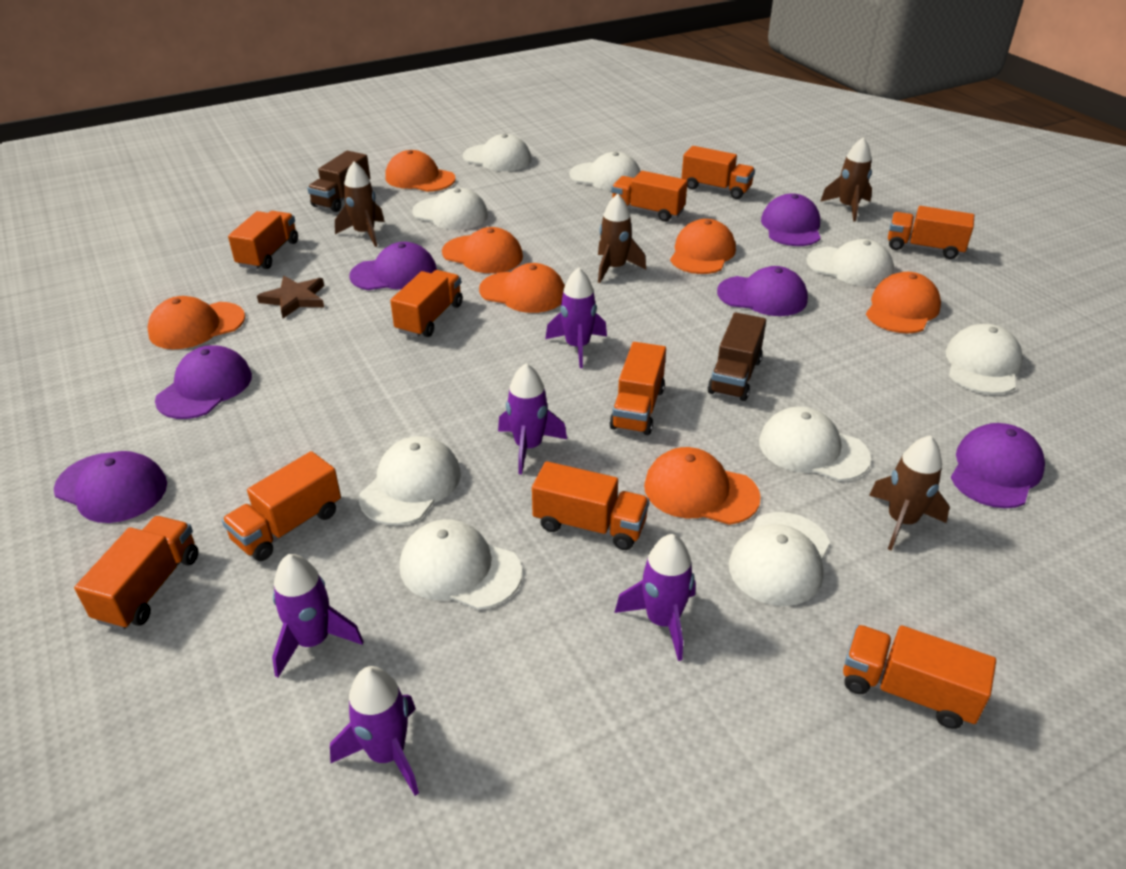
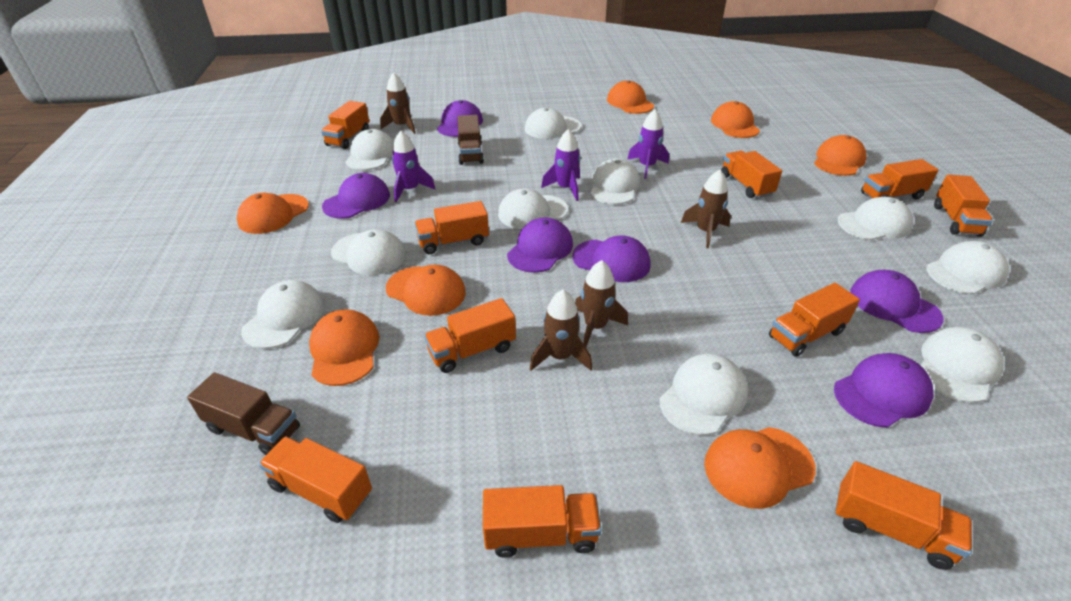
brown star: [257,276,324,318] = 1 -> none = 0
purple rocket: [272,554,364,677] [330,666,419,796] [498,363,567,475] [545,267,607,368] [614,534,695,661] = 5 -> [392,131,435,203] [541,129,581,201] [627,109,669,179] = 3
white cap: [359,436,461,525] [400,519,522,610] [412,188,488,230] [463,134,531,171] [569,152,640,191] [729,512,830,606] [759,407,871,481] [807,239,894,287] [946,324,1023,395] = 9 -> [241,280,325,349] [331,229,406,275] [346,129,394,170] [498,188,568,229] [525,108,581,139] [590,159,640,205] [659,354,748,435] [838,197,913,240] [921,327,1003,403] [927,241,1009,294] = 10

